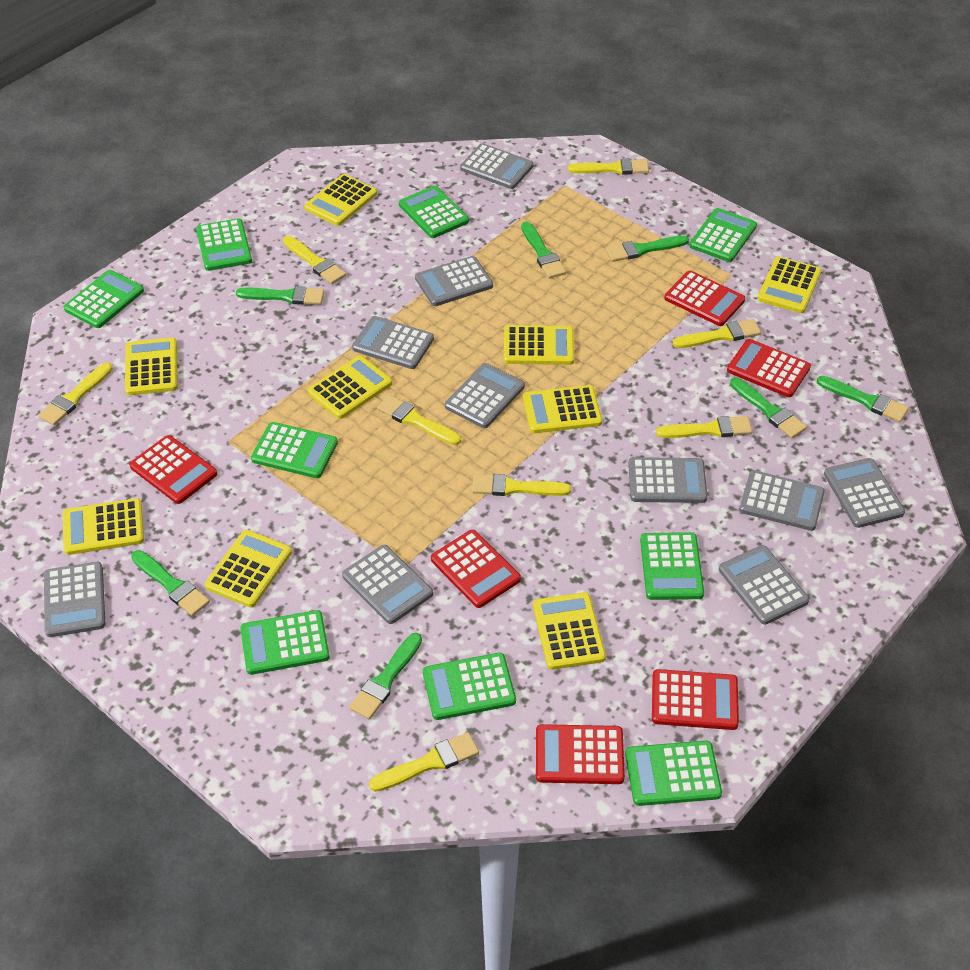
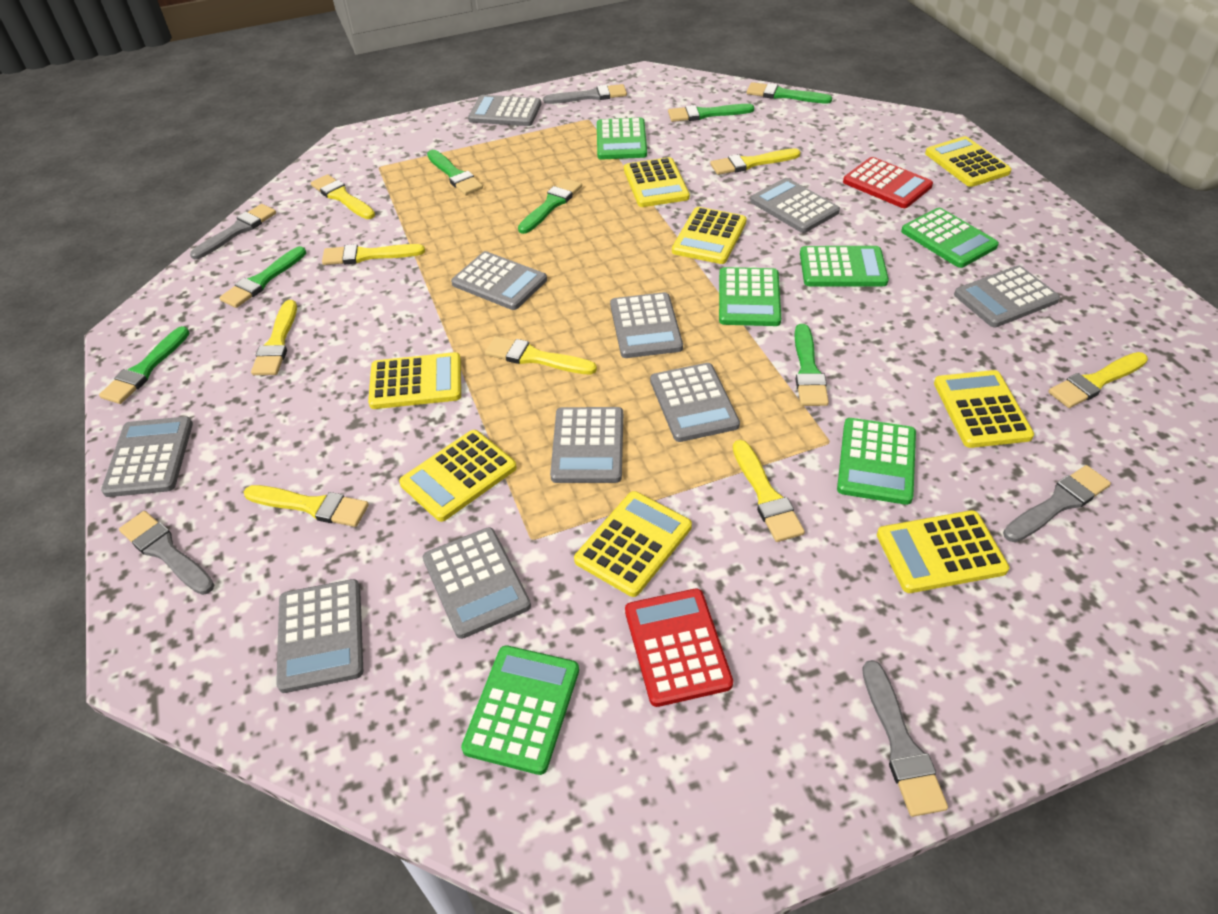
green calculator: [64,270,144,328] [196,218,252,271] [240,610,330,675] [251,422,338,478] [399,186,469,238] [423,653,516,720] [625,741,722,806] [640,532,704,600] [689,208,757,262] = 9 -> [461,645,579,775] [597,117,647,160] [719,267,781,326] [800,246,889,286] [837,418,916,505] [901,208,999,268] = 6
grey brush: none = 0 -> [119,511,214,595] [190,204,276,259] [543,84,627,104] [862,660,948,817] [1003,465,1111,542] = 5
red calculator: [130,435,217,504] [431,530,521,608] [536,724,625,784] [652,669,739,730] [665,271,745,326] [727,339,811,397] = 6 -> [625,589,733,707] [843,157,933,208] = 2
yellow calculator: [63,498,144,555] [125,338,178,395] [205,530,292,607] [304,174,377,226] [308,355,392,419] [504,325,574,365] [523,385,602,433] [533,592,606,670] [758,257,821,313] = 9 -> [368,352,461,409] [399,430,517,522] [574,491,692,597] [624,157,690,207] [672,207,747,264] [877,510,1009,593] [925,136,1012,187] [934,370,1034,448] = 8

